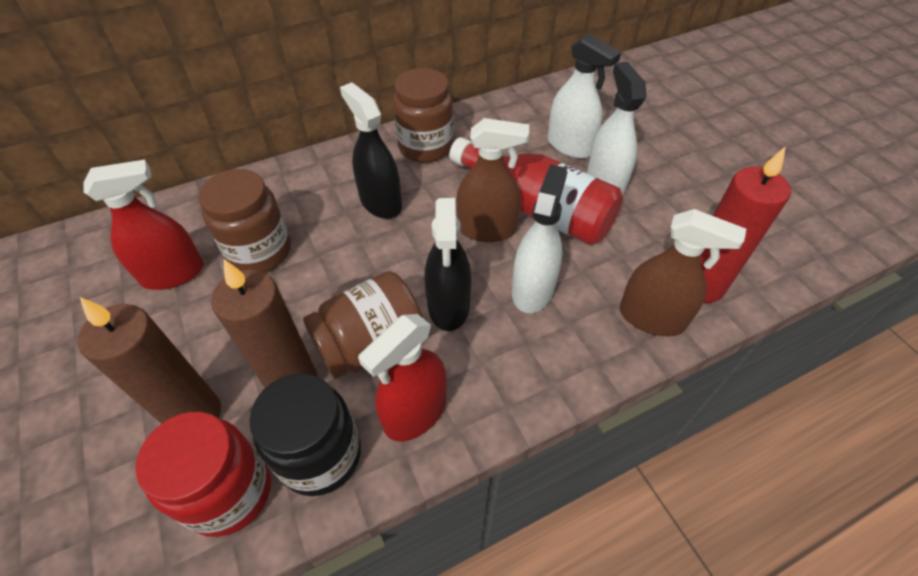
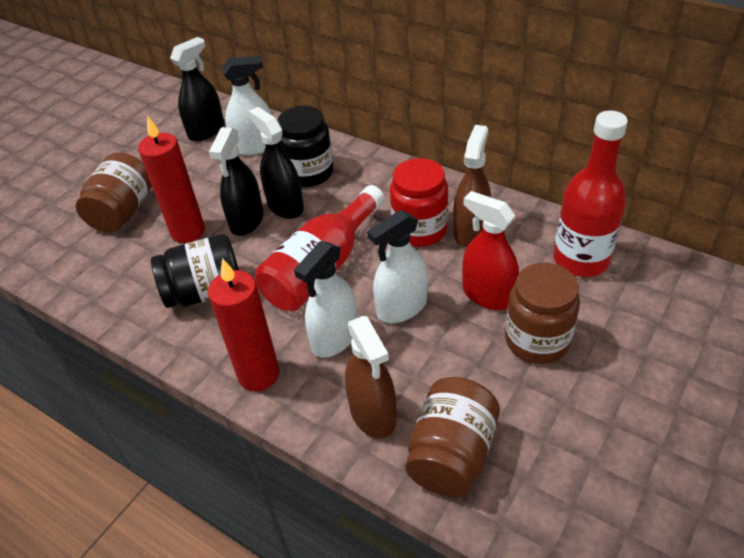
black jar: [249,373,361,496] = 1 -> [151,234,239,308] [278,106,334,187] = 2
black spray bottle: [340,82,402,219] [424,198,471,331] = 2 -> [170,37,224,141] [209,127,264,236] [249,107,304,219] = 3
brown candle: [78,297,221,424] [211,259,318,388] = 2 -> none = 0
red bottle: [449,137,623,245] = 1 -> [255,185,385,311] [553,111,628,277] = 2
red candle: [700,146,791,303] = 1 -> [138,115,205,243] [208,258,279,391] = 2
red spray bottle: [83,160,204,290] [358,314,447,441] = 2 -> [462,191,519,310] = 1

